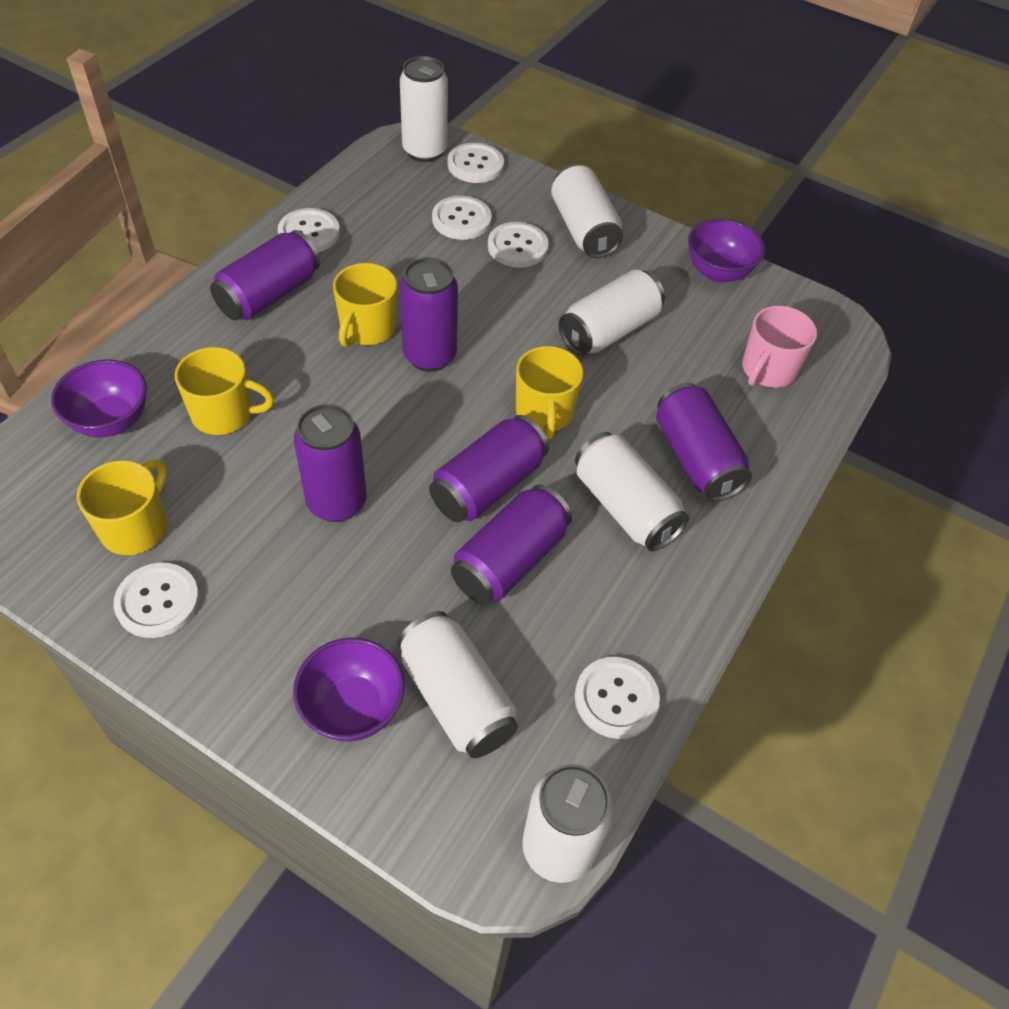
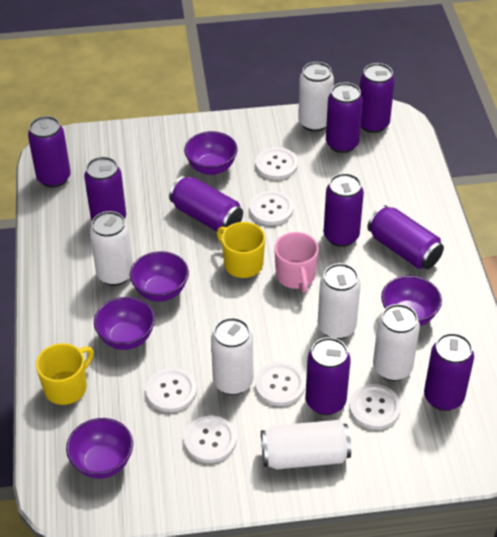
purple bowl: [51,360,147,438] [293,638,405,742] [688,219,765,283] = 3 -> [66,418,133,479] [94,297,155,350] [130,251,189,301] [184,131,238,175] [381,276,442,326] = 5
purple can: [210,230,320,320] [294,404,367,522] [400,257,458,372] [429,415,549,522] [451,485,572,604] [656,383,752,502] = 6 -> [28,116,71,188] [84,157,126,220] [169,176,243,233] [306,337,351,415] [323,173,364,247] [326,82,363,153] [360,63,395,133] [367,205,444,269] [424,333,474,411] = 9
yellow mug: [77,459,167,555] [175,347,274,435] [333,263,397,347] [516,346,583,439] = 4 -> [36,343,94,405] [217,222,265,278] = 2

